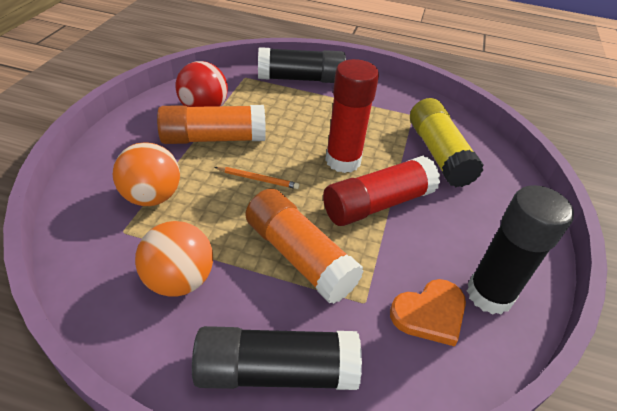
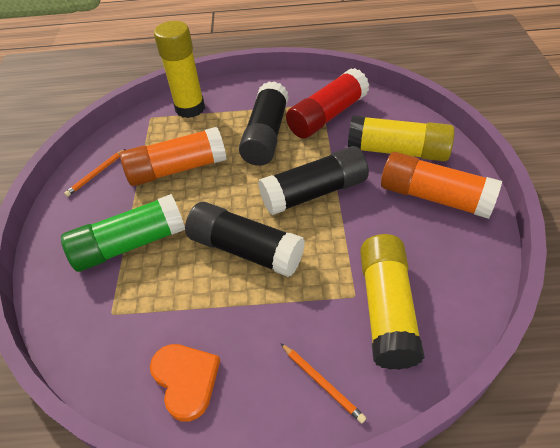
green glue stick: none = 0 -> [61,194,185,272] = 1
orange ball: [113,142,180,206] [135,221,213,296] = 2 -> none = 0
orange pencil: [214,167,299,189] = 1 -> [64,149,126,197] [281,344,366,423] = 2
red ball: [175,61,228,107] = 1 -> none = 0
red glue stick: [323,155,440,226] [325,59,379,173] = 2 -> [286,68,369,138] = 1
yellow glue stick: [410,98,484,187] = 1 -> [154,21,205,118] [348,115,455,161] [360,234,425,370] = 3

